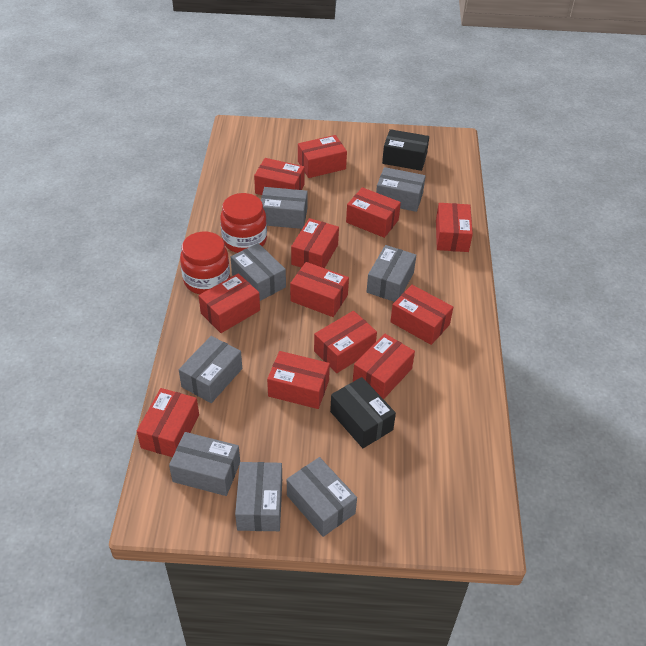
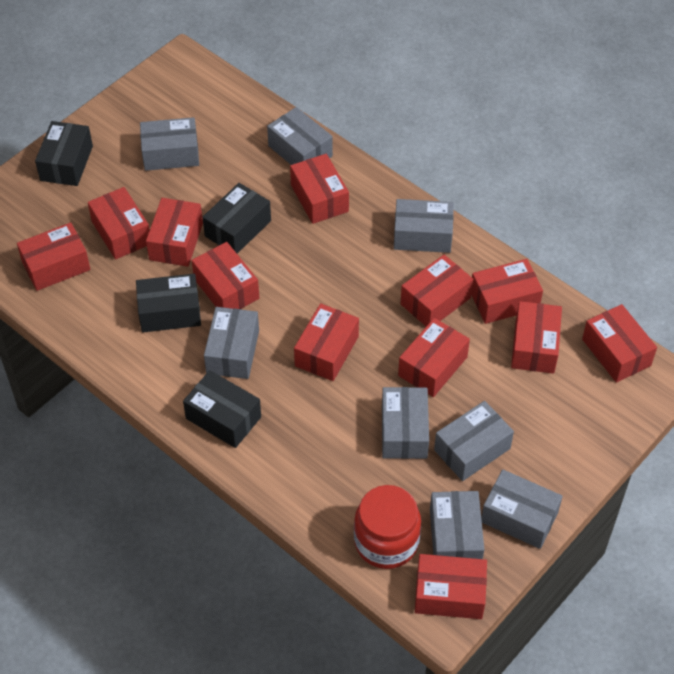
black box: [330,377,396,448] [382,129,429,171] = 2 -> [35,121,93,186] [136,274,201,332] [183,370,261,448] [202,183,271,254] = 4
red jar: [180,232,230,294] [220,193,267,253] = 2 -> [354,485,421,569] = 1

